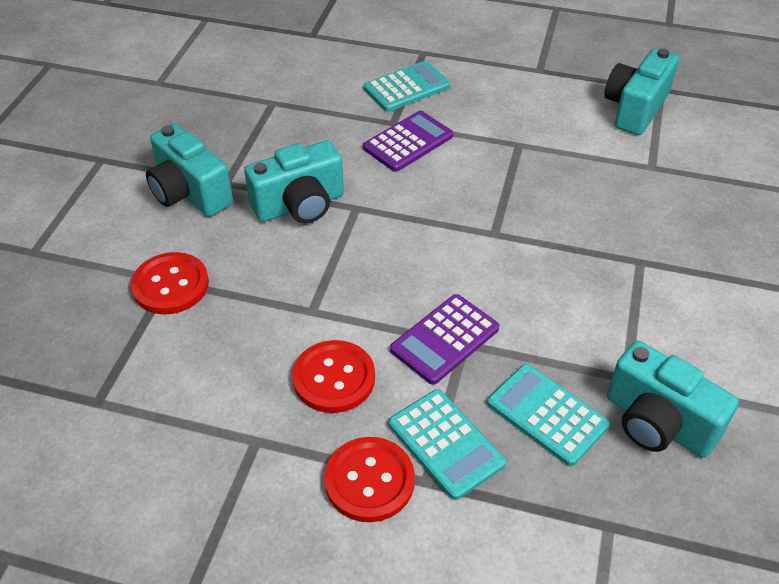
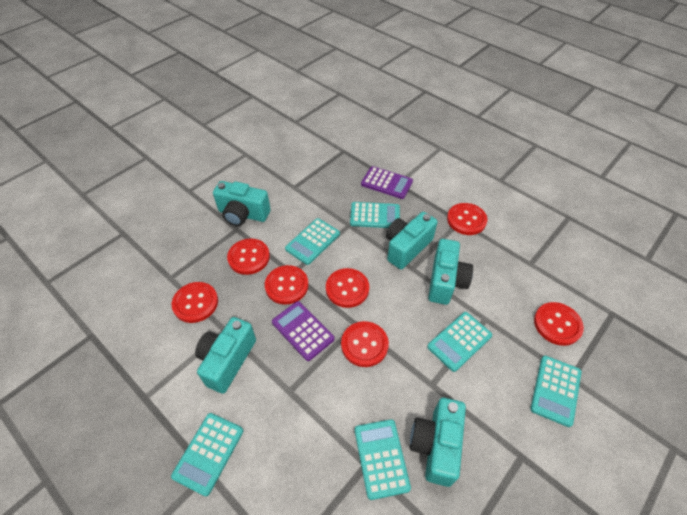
red button: [131,252,209,314] [292,340,375,413] [324,437,415,522] = 3 -> [172,282,218,323] [227,238,270,275] [265,265,309,305] [326,268,369,308] [341,321,389,367] [447,203,487,235] [534,302,584,346] = 7
turquoise calculator: [364,61,450,112] [389,389,506,500] [487,364,610,466] = 3 -> [171,413,243,497] [285,218,340,265] [350,202,400,228] [355,419,411,500] [427,312,492,372] [530,356,582,427] = 6
turquoise camera: [146,124,233,217] [244,141,344,223] [604,48,679,135] [607,341,739,457] = 4 -> [195,317,256,394] [213,181,271,226] [386,212,438,270] [410,398,466,487] [428,239,473,305] = 5

